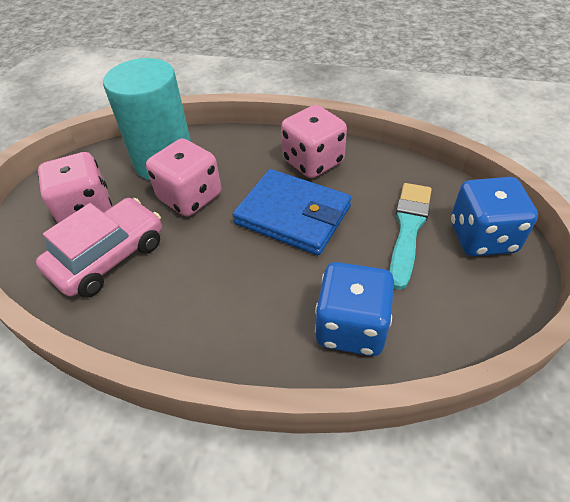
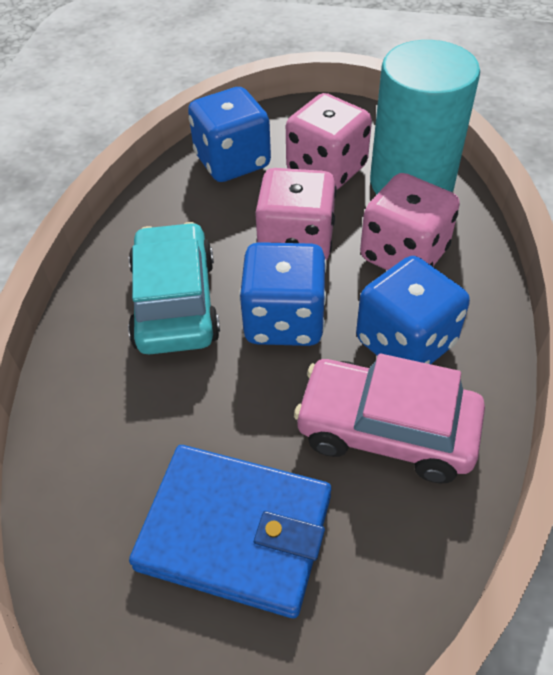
blue dice: [315,262,394,356] [451,177,538,256] = 2 -> [188,87,271,182] [239,242,327,346] [356,256,470,364] = 3
turquoise brush: [389,183,432,290] = 1 -> none = 0
turquoise car: none = 0 -> [128,222,220,355] = 1

